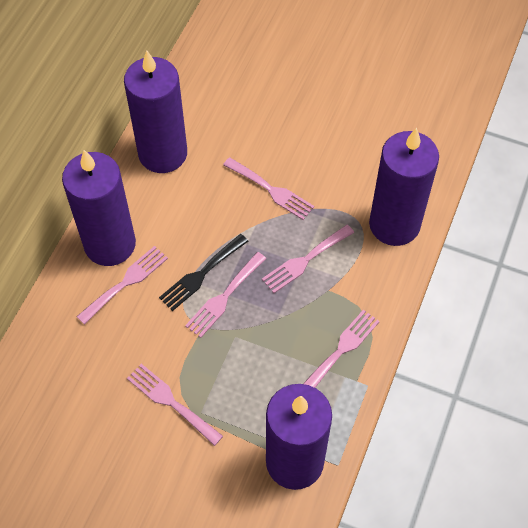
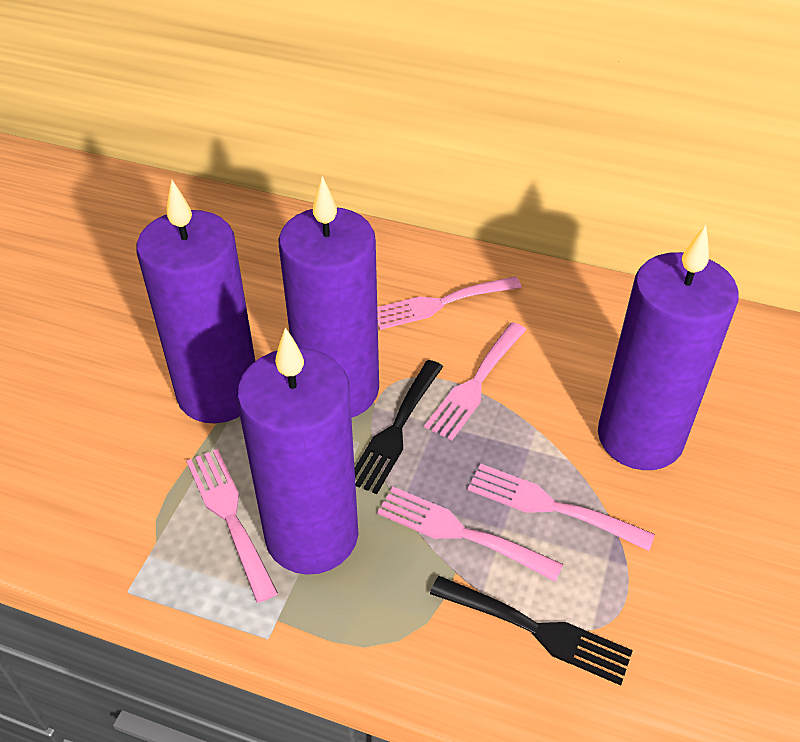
black fork: [159,234,248,311] = 1 -> [355,360,443,494] [430,576,633,685] = 2
pink fork: [77,246,168,325] [127,364,223,446] [185,252,267,338] [223,157,314,220] [262,225,354,293] [303,310,380,388] = 6 -> [186,449,278,603] [377,276,522,330] [377,487,563,582] [424,322,526,441] [468,463,655,551] = 5

